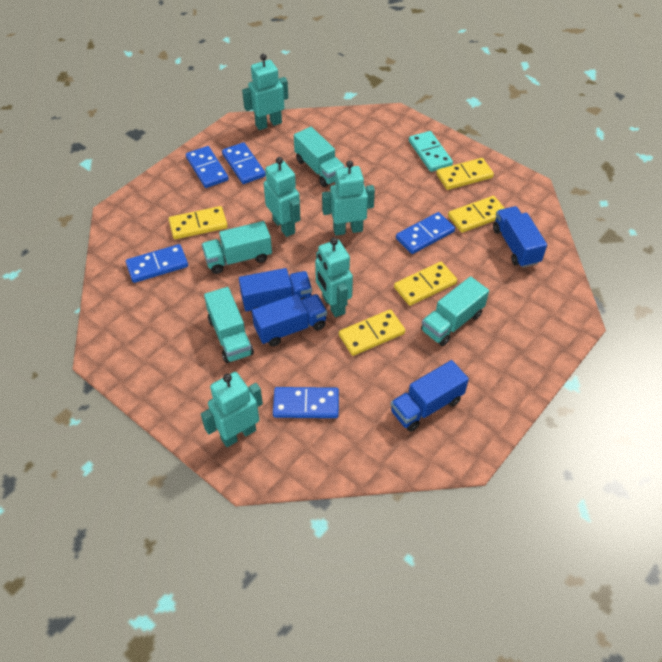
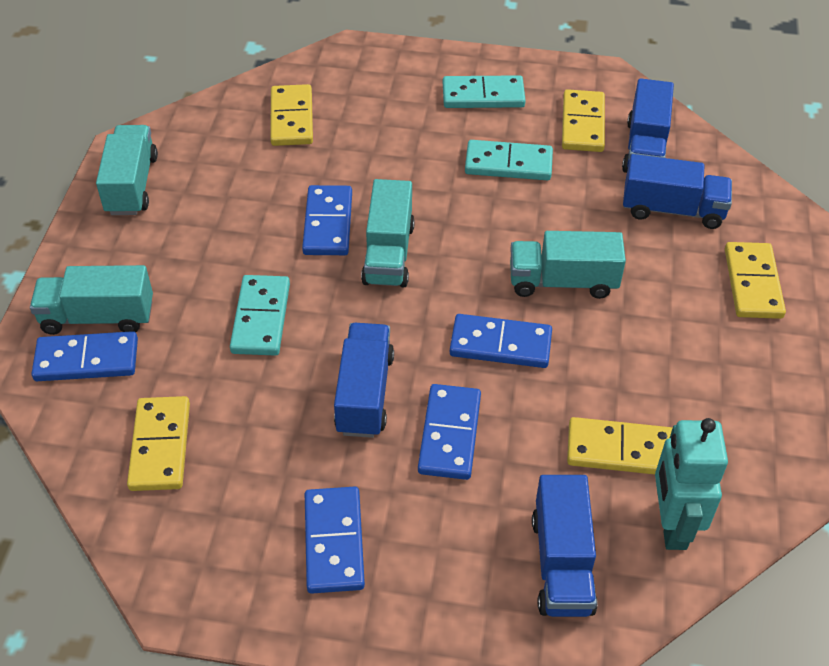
turquoise domino: [409,131,453,172] = 1 -> [230,275,290,356] [443,75,526,108] [465,140,553,180] = 3
turquoise robot: [201,372,263,447] [242,54,288,130] [264,157,300,237] [315,238,353,317] [322,160,375,236] = 5 -> [655,418,728,550] = 1

